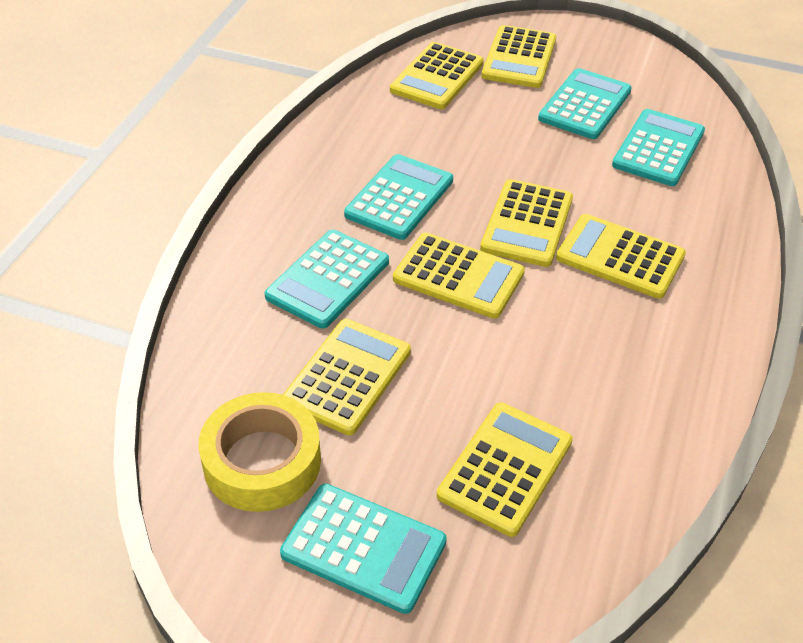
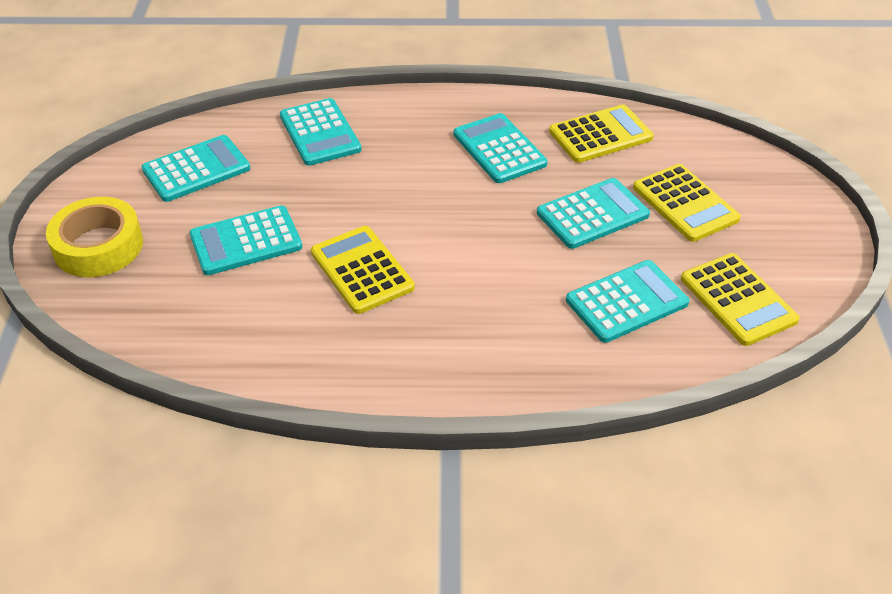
turquoise calculator: [265,229,389,328] [280,484,447,614] [344,154,453,240] [538,68,632,139] [612,109,705,186] = 5 -> [142,135,250,202] [190,205,302,275] [280,98,362,166] [454,113,548,183] [537,178,650,249] [566,260,689,343] = 6
yellow calculator: [283,319,411,435] [390,42,484,109] [393,233,525,318] [437,402,573,537] [480,179,573,267] [481,25,556,88] [556,214,686,299] = 7 -> [311,226,415,314] [549,104,654,163] [633,164,741,242] [681,253,800,346] = 4

